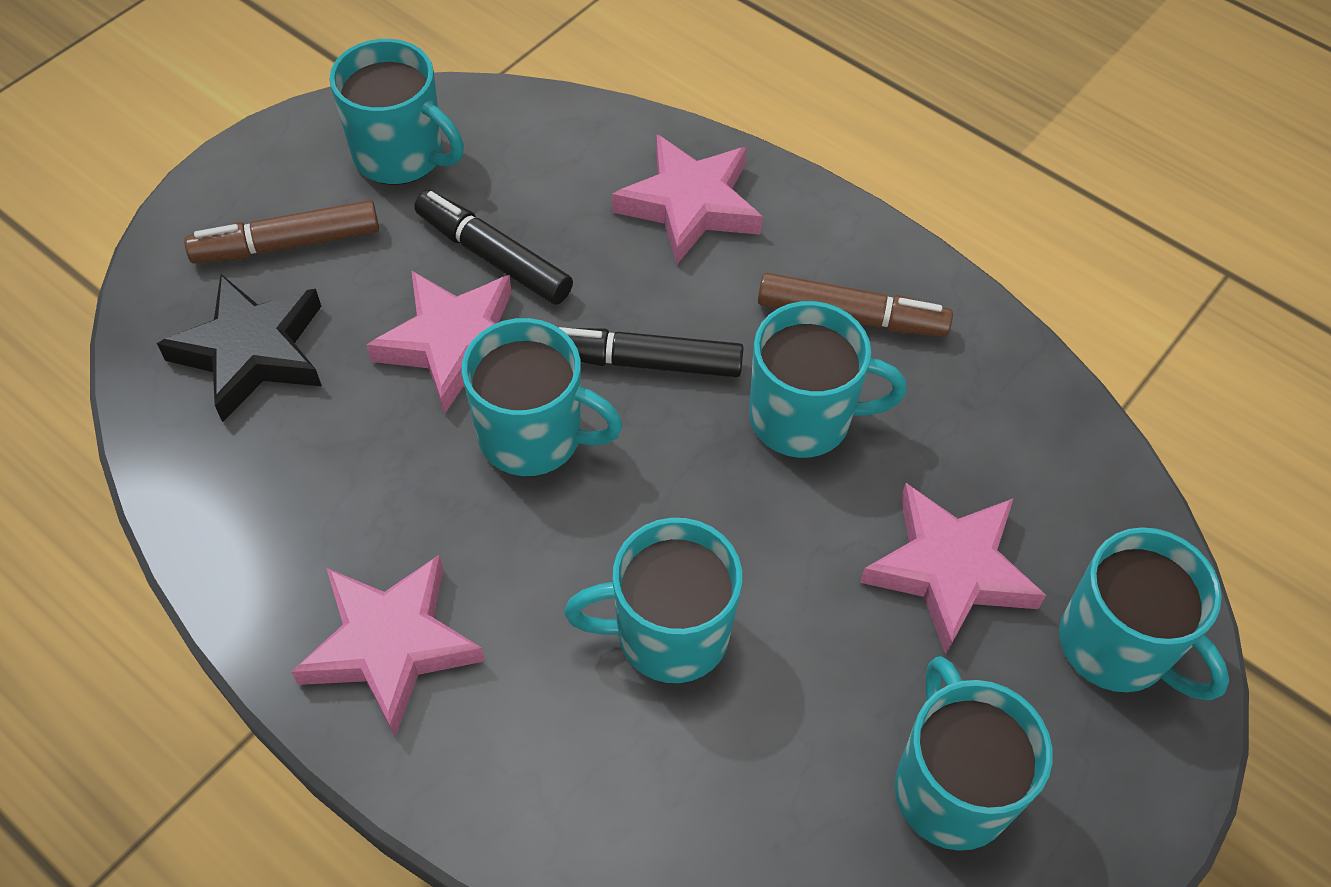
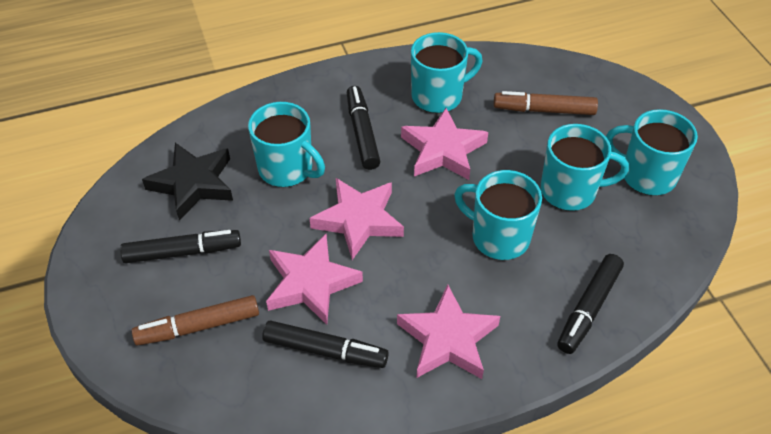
black marker: [414,190,573,305] [559,327,744,377] = 2 -> [120,230,241,263] [262,321,389,368] [347,86,381,170] [557,254,624,354] = 4
turquoise mug: [330,39,464,185] [461,318,623,476] [564,518,743,683] [749,301,907,458] [895,656,1053,851] [1059,527,1229,700] = 6 -> [248,102,325,187] [411,32,483,113] [454,170,542,260] [541,124,629,211] [606,109,698,196] = 5

